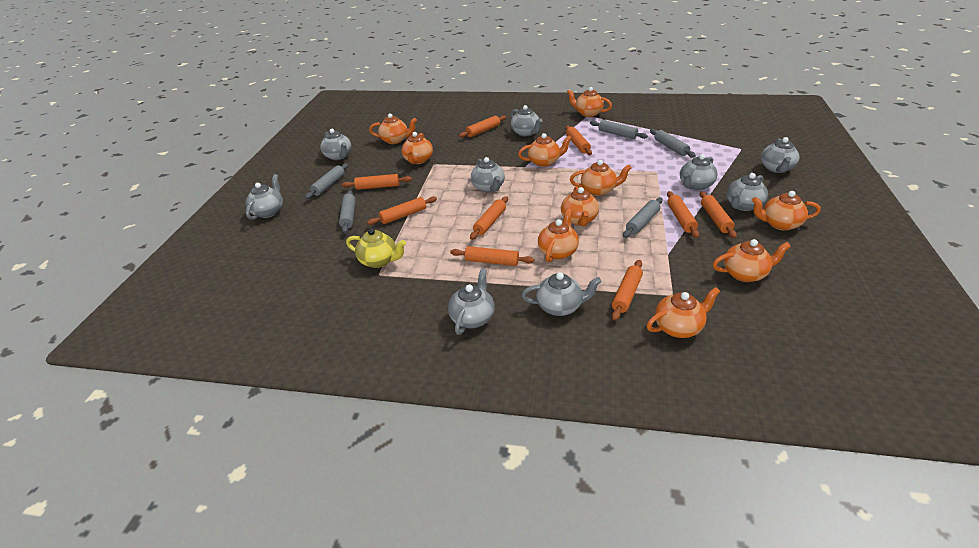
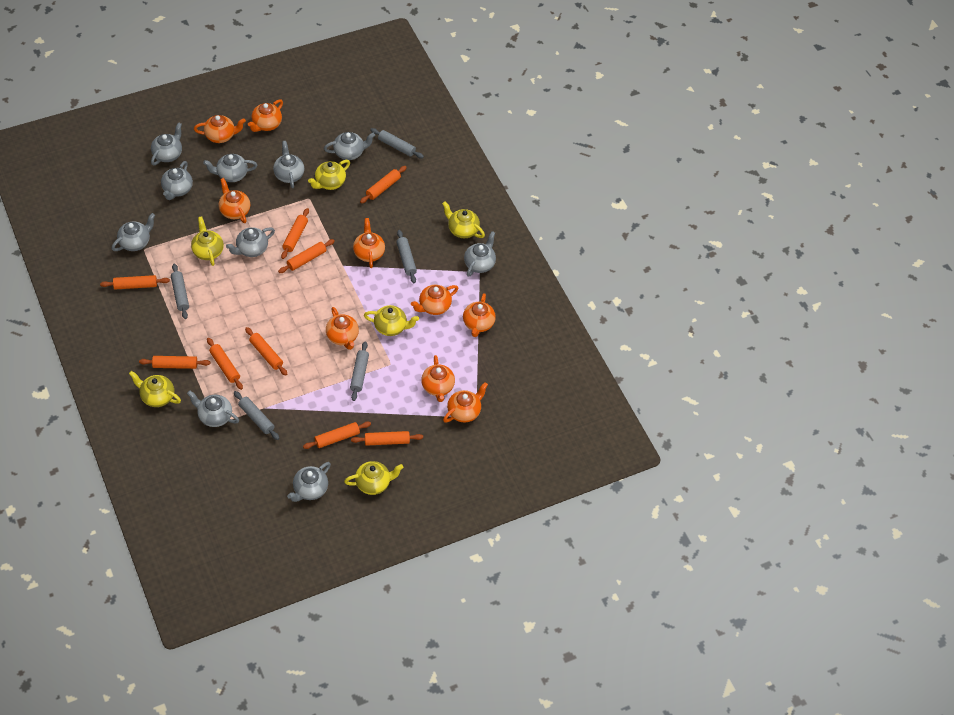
grey teapot: [246,174,283,220] [320,129,352,160] [448,268,495,335] [471,157,505,192] [511,105,543,136] [522,272,602,316] [680,154,718,191] [727,173,768,211] [761,137,799,173] = 9 -> [111,213,155,251] [151,122,182,165] [161,161,193,200] [187,390,239,427] [203,154,257,182] [226,227,275,257] [273,141,304,188] [287,462,331,502] [324,132,375,160] [464,231,496,277] = 10
orange teapot: [369,113,417,144] [402,132,433,164] [518,133,572,167] [538,208,579,262] [561,186,599,226] [567,87,612,117] [570,160,632,196] [646,287,720,338] [713,239,791,282] [752,191,821,231] = 10 -> [194,115,246,143] [219,178,250,223] [248,99,283,132] [326,307,359,350] [353,218,385,268] [411,285,458,315] [421,355,455,402] [443,382,488,423] [463,293,496,337] = 9
yellow teapot: [346,228,406,268] = 1 -> [129,371,181,407] [191,216,224,266] [308,160,350,190] [344,461,404,495] [364,305,419,336] [442,201,485,238] = 6

